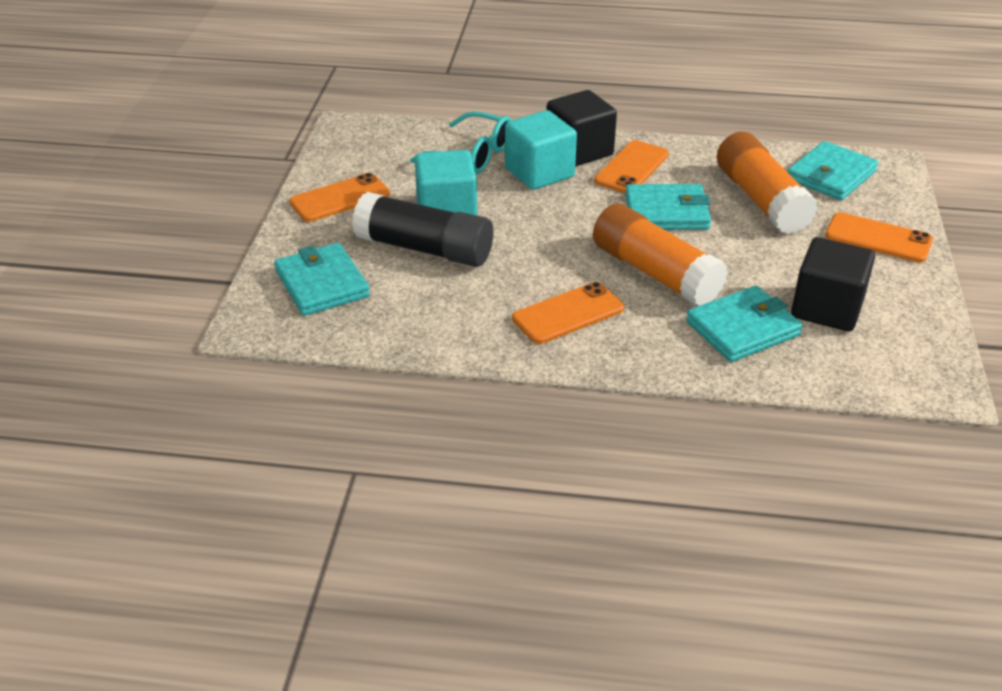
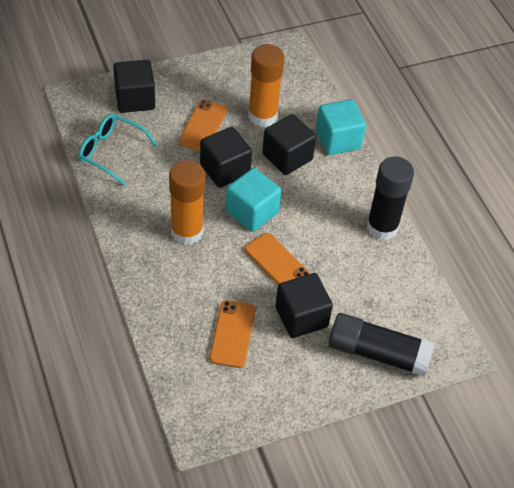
black cube: [547,90,617,167] [791,237,875,331] = 2 -> [113,60,155,113] [200,127,252,188] [262,114,316,175] [275,273,333,338] = 4
black glue stick: [352,192,493,267] = 1 -> [329,313,435,377] [367,157,414,240] = 2
orange phone: [289,173,390,222] [512,282,624,344] [594,140,669,193] [825,212,933,262] = 4 -> [179,100,227,151] [209,300,255,368] [245,233,311,285] = 3
turquoise wallet: [274,243,370,316] [625,184,711,230] [686,286,803,362] [787,141,878,200] = 4 -> none = 0

